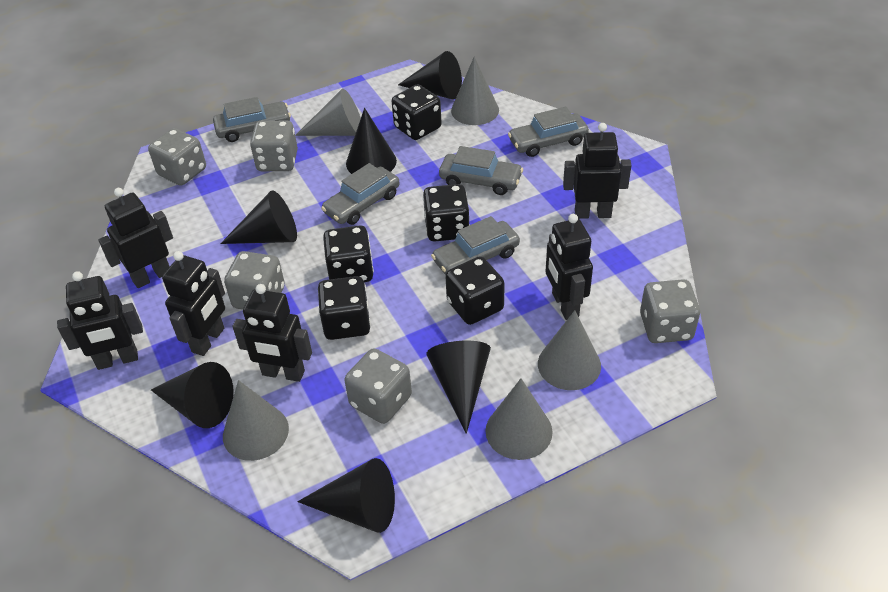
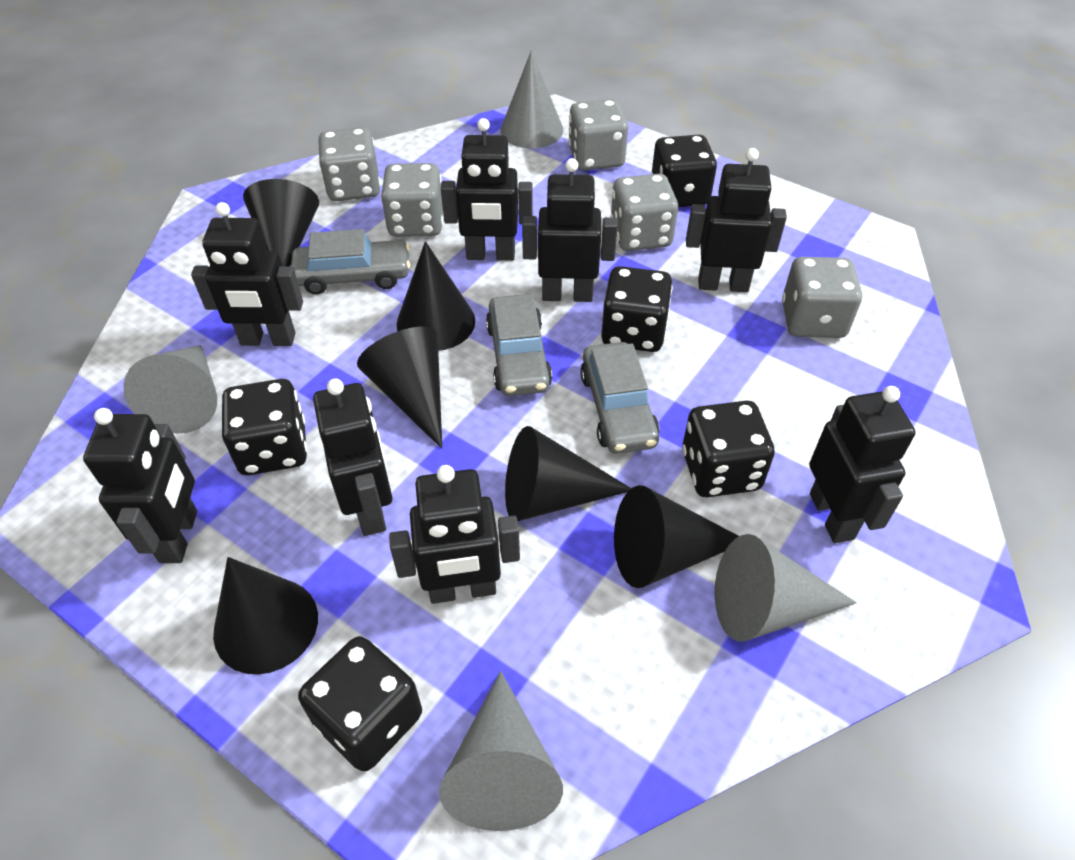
black robot: [57,271,143,370] [99,188,173,288] [162,251,225,356] [233,284,312,382] [545,214,593,320] [563,123,631,219] = 6 -> [83,408,197,563] [191,202,303,346] [313,379,392,536] [389,465,520,604] [441,118,533,261] [522,158,618,302] [686,148,787,292] [809,386,916,543] = 8
grey car: [213,97,291,142] [321,163,400,225] [431,216,520,275] [439,146,523,195] [508,106,589,157] = 5 -> [291,229,410,294] [486,294,552,396] [580,342,660,454] = 3
grey cone: [223,380,289,461] [295,89,361,136] [451,56,499,125] [485,379,553,460] [538,310,601,390] = 5 -> [123,345,217,433] [439,671,563,831] [500,51,563,148] [714,534,857,642] = 4

